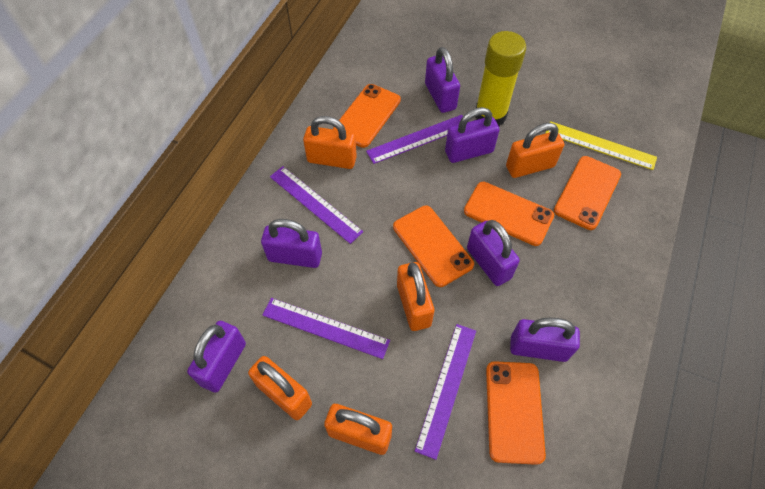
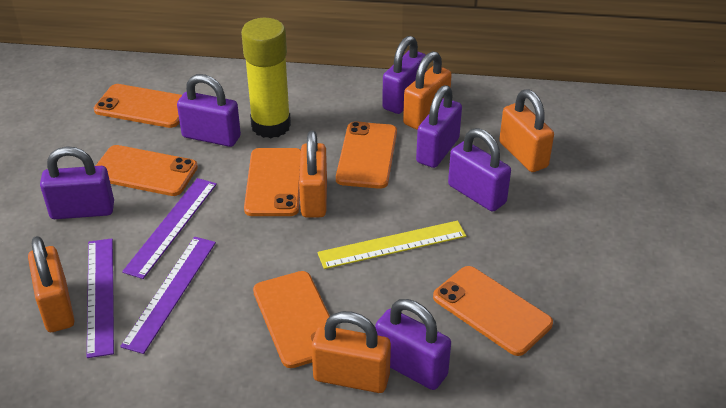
orange phone: [333,84,401,148] [393,206,474,287] [464,182,554,246] [486,361,546,465] [554,156,621,230] = 5 -> [94,84,182,128] [96,145,198,196] [244,148,301,216] [253,271,330,368] [336,121,397,189] [433,266,553,356] = 6
purple ruler: [263,298,390,359] [270,166,363,244] [366,115,463,164] [415,324,476,460] = 4 -> [87,238,114,358] [120,237,216,354] [122,178,217,279] = 3

